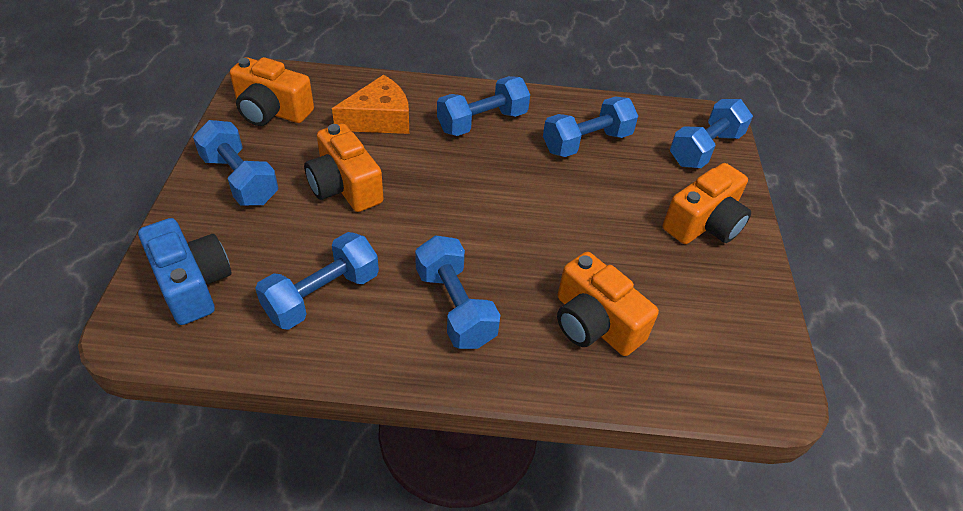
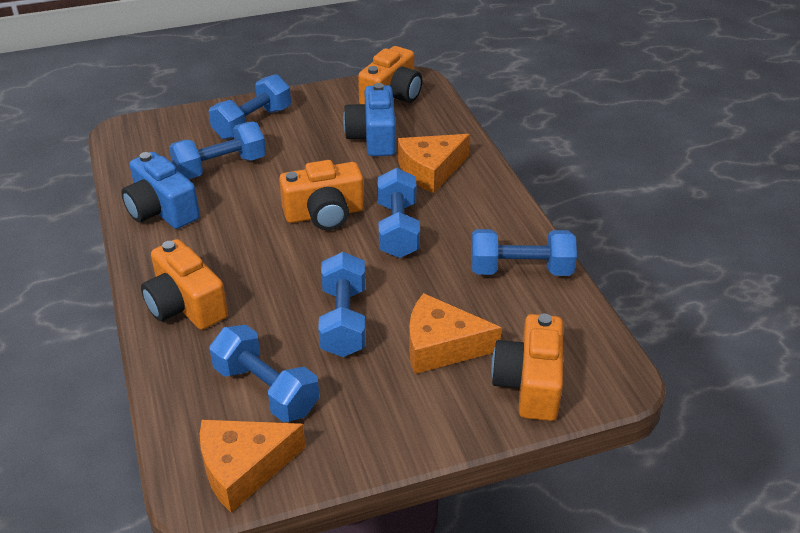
blue camera: [138,218,232,325] = 1 -> [121,152,200,229] [343,83,396,156] = 2
orange cheese: [332,75,409,134] = 1 -> [200,420,306,512] [398,134,470,193] [409,293,502,374] = 3

